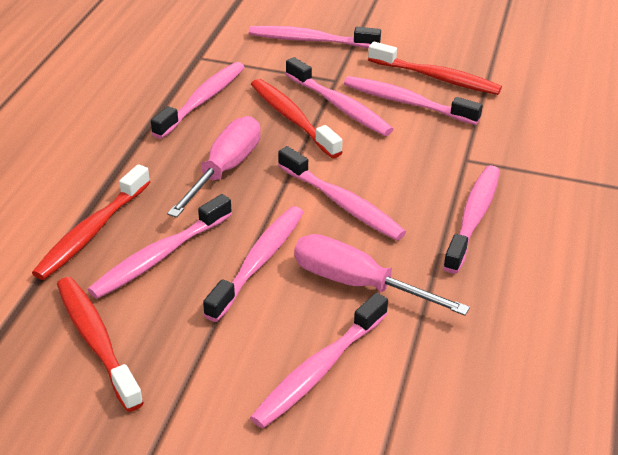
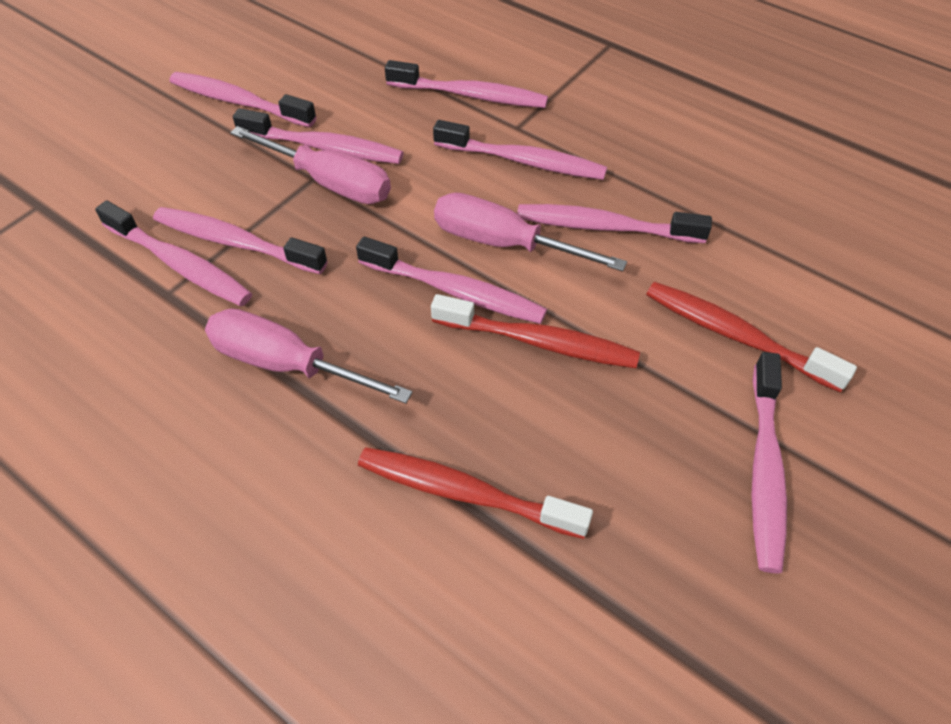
pink screwdriver: [167,116,261,218] [294,234,470,316] = 2 -> [205,308,413,404] [230,126,391,204] [434,193,627,271] = 3
red toothbrush: [32,164,150,280] [57,277,144,412] [251,79,342,158] [368,42,502,95] = 4 -> [358,447,593,539] [431,294,640,368] [646,282,857,392] = 3

